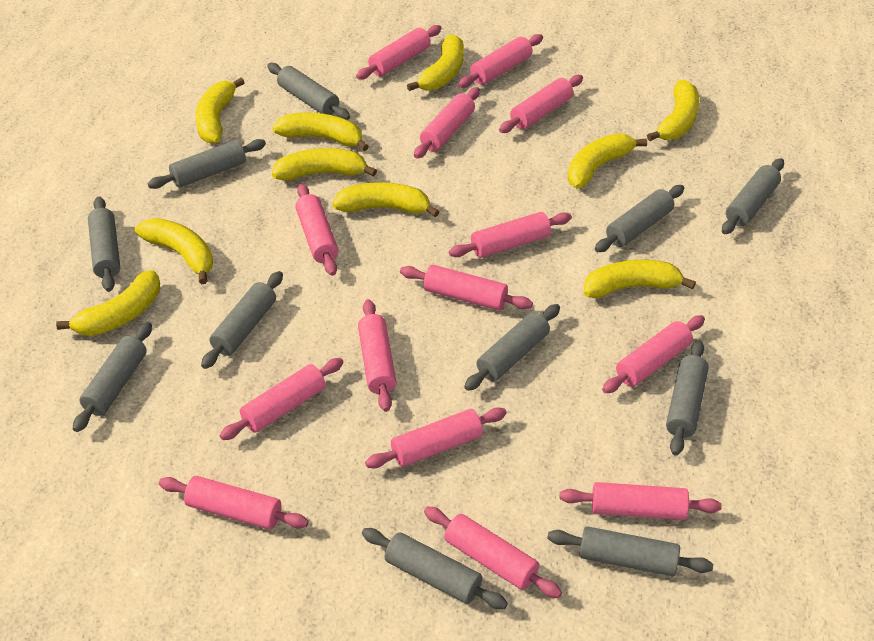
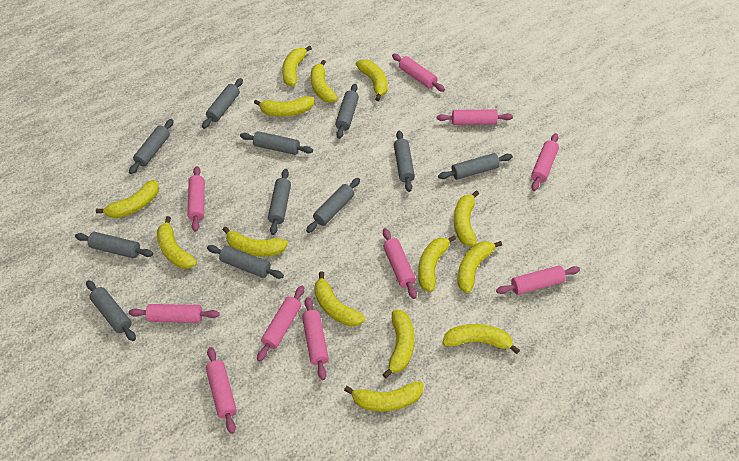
pink rolling pin: [159,476,309,529] [220,358,344,440] [295,184,338,276] [356,25,442,80] [358,299,396,412] [365,408,507,468] [400,265,533,311] [414,87,480,159] [424,506,562,598] [449,212,572,258] [458,34,543,88] [499,75,583,133] [559,482,722,520] [602,315,705,393] = 14 -> [129,304,220,323] [187,166,205,232] [206,347,237,434] [257,286,304,361] [302,297,329,380] [383,228,417,299] [392,54,445,92] [437,109,513,125] [496,265,580,295] [531,133,559,191] = 10
yellow banana: [56,270,160,336] [135,218,213,284] [196,78,245,144] [272,113,369,151] [272,148,377,181] [332,182,439,217] [407,34,464,91] [568,133,647,189] [584,260,696,298] [647,80,699,141] = 10 -> [96,180,159,218] [157,216,197,269] [223,226,288,257] [254,96,315,117] [282,46,312,86] [311,60,338,103] [314,271,365,327] [344,381,423,412] [356,59,387,101] [382,310,414,378] [418,236,456,292] [442,324,520,354] [454,190,479,246] [457,241,502,293] = 14

